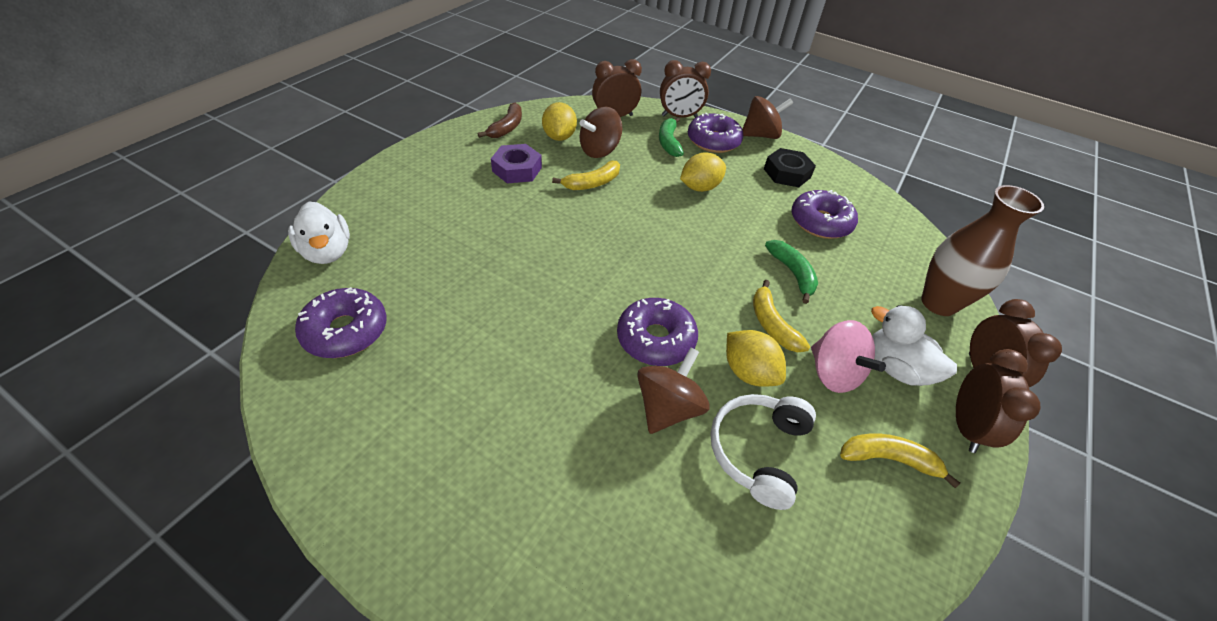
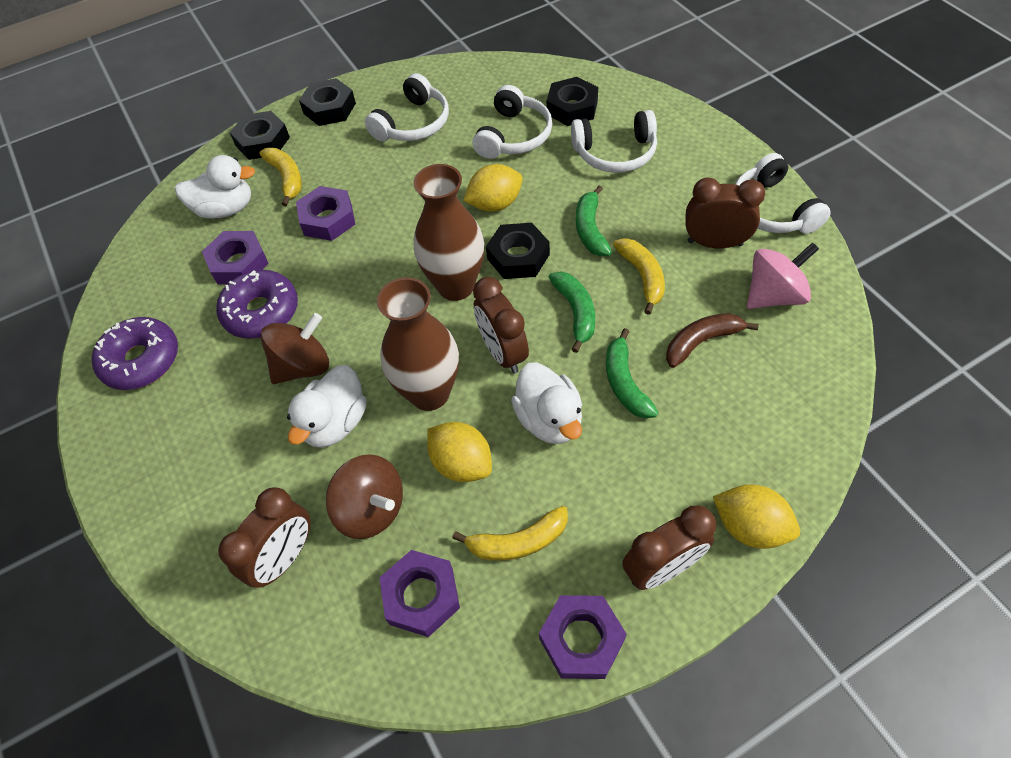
black nut: [764,148,816,187] = 1 -> [230,111,290,160] [299,78,356,126] [486,223,550,279] [547,77,598,126] = 4
brown spinning top: [579,107,622,158] [637,347,710,434] [742,96,793,139] = 3 -> [261,313,329,384] [326,454,403,539] = 2
brown vase: [922,185,1044,316] = 1 -> [377,277,459,411] [413,164,484,301] = 2
green banana: [659,117,684,157] [765,240,818,304] = 2 -> [549,271,595,353] [576,185,612,256] [606,328,658,419] = 3
purple donut: [295,287,387,358] [617,298,698,366] [688,113,743,153] [791,190,858,239] = 4 -> [92,317,178,390] [216,270,298,339] = 2
purple nut: [491,144,542,183] = 1 -> [202,231,269,285] [296,186,355,241] [379,550,460,637] [539,595,627,679] = 4
white duck: [288,202,350,264] [871,305,957,386] = 2 -> [175,155,255,218] [287,365,366,448] [511,362,582,444] = 3
white headphones: [710,394,816,510] = 1 -> [365,73,449,142] [473,85,552,159] [571,110,657,173] [735,153,831,234] = 4

